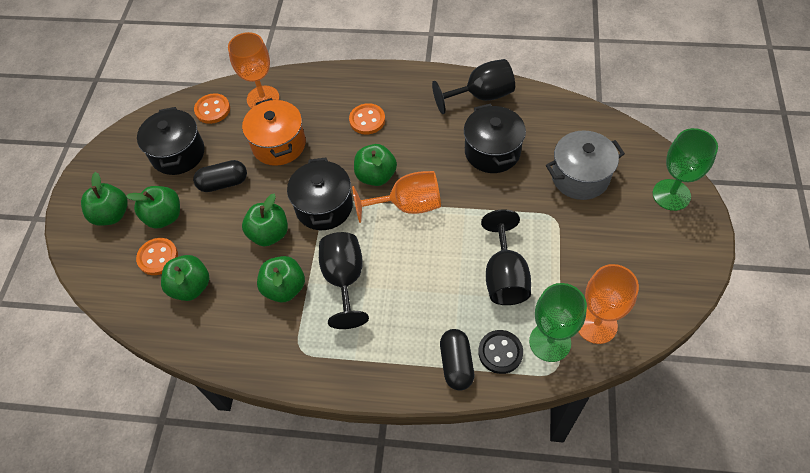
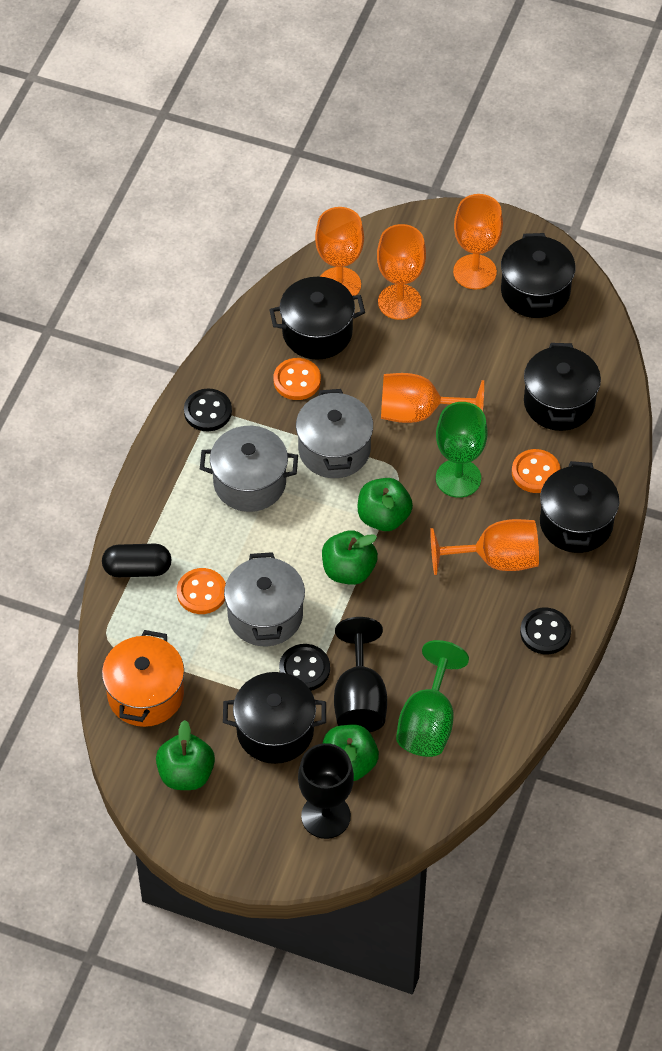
black button: [478,330,523,374] = 1 -> [184,388,232,431] [279,644,330,691] [520,608,571,654] = 3
black capsule: [193,160,247,192] [440,329,474,391] = 2 -> [102,544,172,577] = 1
black goblet: [319,232,369,329] [432,59,515,114] [481,209,531,305] = 3 -> [298,743,354,839] [334,617,387,732] = 2
black pot: [137,107,204,175] [287,158,353,230] [464,104,526,173] = 3 -> [223,672,326,764] [269,277,365,360] [501,233,575,318] [524,343,601,431] [540,461,619,553] = 5
green apple: [81,172,128,226] [126,186,180,229] [161,255,209,301] [242,194,288,246] [257,256,305,303] [354,144,397,186] = 6 -> [156,720,215,790] [322,530,378,585] [322,724,379,781] [358,478,413,531] = 4
grey pot: [546,130,625,200] = 1 -> [200,426,298,512] [224,552,305,646] [296,389,373,478] = 3
orange goblet: [228,32,279,109] [352,171,441,223] [579,264,639,344] = 3 -> [315,207,364,296] [377,224,426,320] [381,373,484,423] [430,519,539,575] [453,194,503,289] = 5

